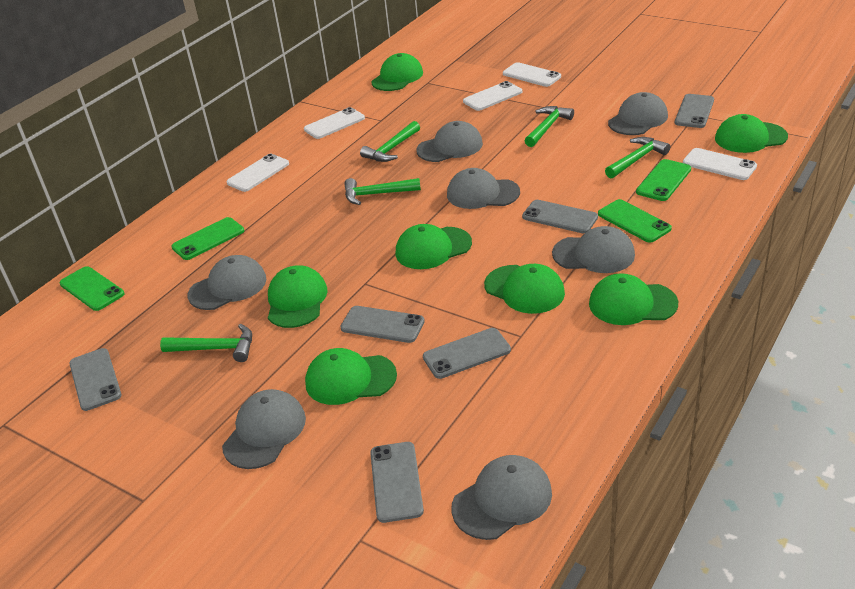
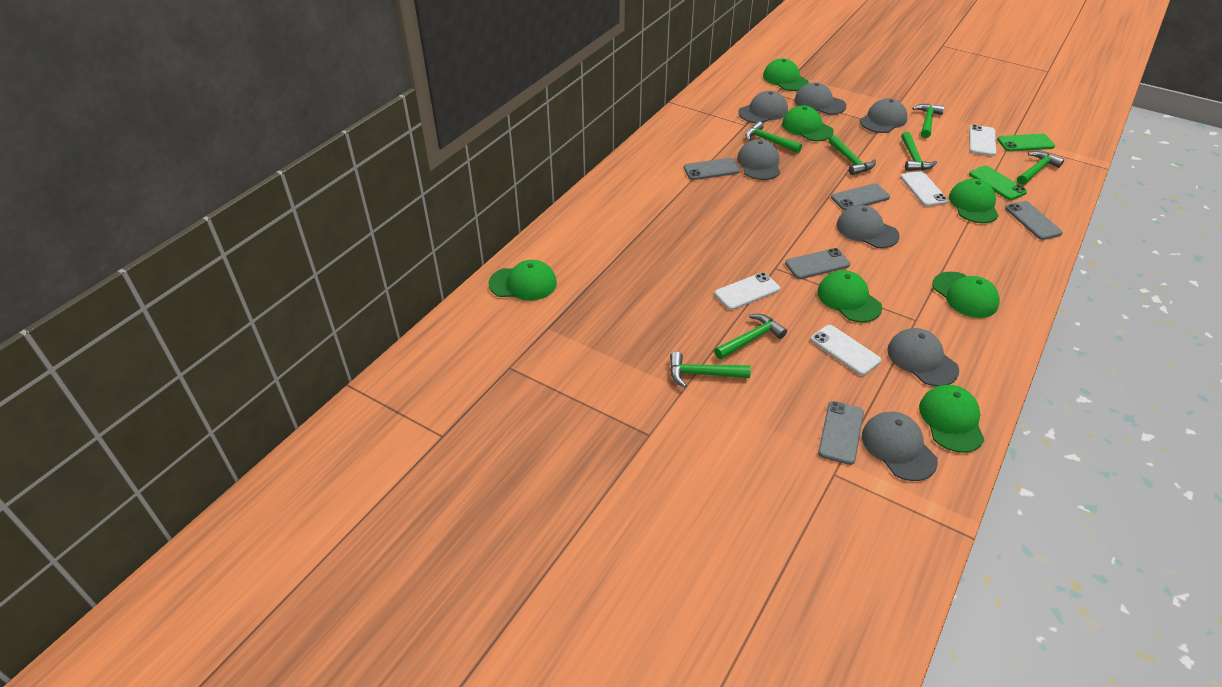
green hammer: [160,324,252,362] [344,178,421,205] [360,121,420,162] [525,106,574,147] [605,137,670,178] = 5 -> [670,351,751,388] [714,314,787,360] [745,121,802,153] [829,135,876,175] [901,132,937,171] [912,104,945,138] [1017,151,1064,185] = 7
green phone: [60,266,125,311] [171,217,244,260] [598,199,672,243] [636,159,691,201] = 4 -> [969,166,1027,200] [997,134,1055,151] = 2
grey phone: [69,348,122,411] [340,306,425,343] [370,442,424,523] [423,328,511,379] [522,200,598,233] [675,94,714,128] = 6 -> [684,158,740,180] [785,248,850,279] [818,401,864,465] [831,183,890,210] [1005,201,1063,240] = 5
white phone: [226,154,289,192] [304,107,365,139] [463,81,522,111] [503,62,561,87] [683,148,757,180] = 5 -> [715,272,780,310] [811,325,881,376] [900,171,948,207] [969,125,996,156] = 4

